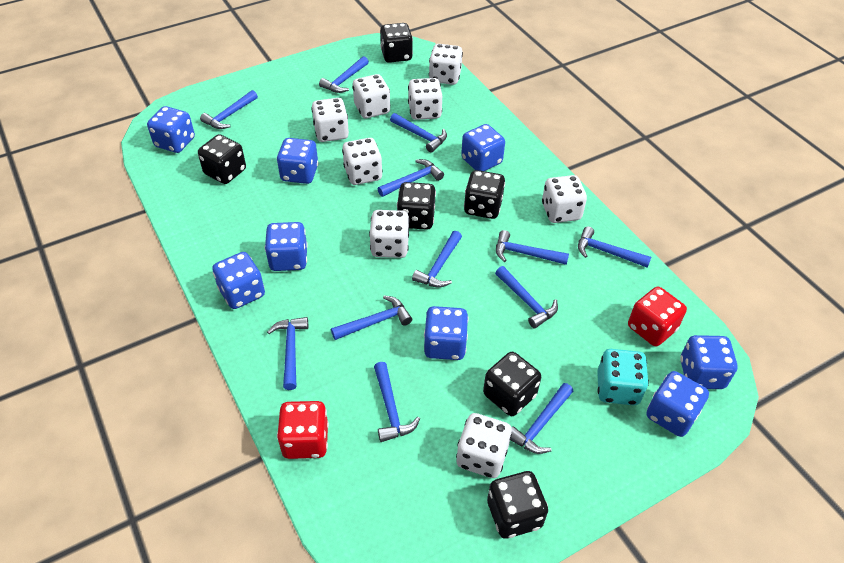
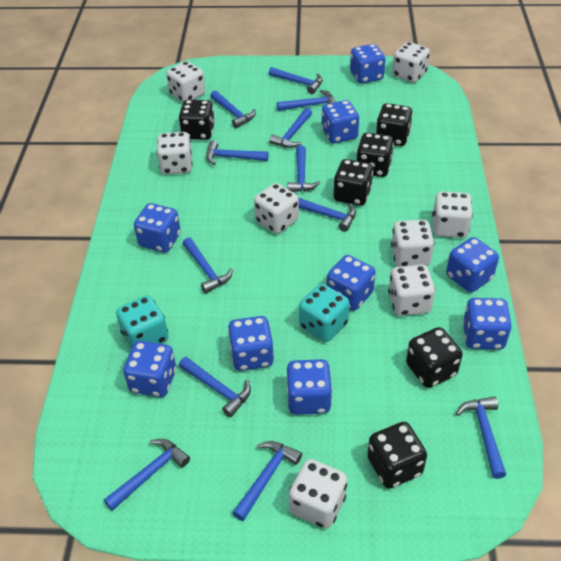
blue dice: [147,106,195,153] [212,252,265,309] [265,222,308,271] [277,138,319,184] [424,306,468,360] [461,124,505,171] [646,371,709,437] [680,335,737,389] = 8 -> [123,341,176,397] [134,203,181,253] [228,316,274,371] [286,359,332,415] [322,100,359,143] [327,255,375,311] [350,44,385,84] [446,237,499,292] [463,298,512,350] = 9
red dice: [277,401,329,459] [628,287,687,346] = 2 -> none = 0
turquoise dice: [597,349,649,405] = 1 -> [116,295,169,349] [299,284,350,342] = 2

